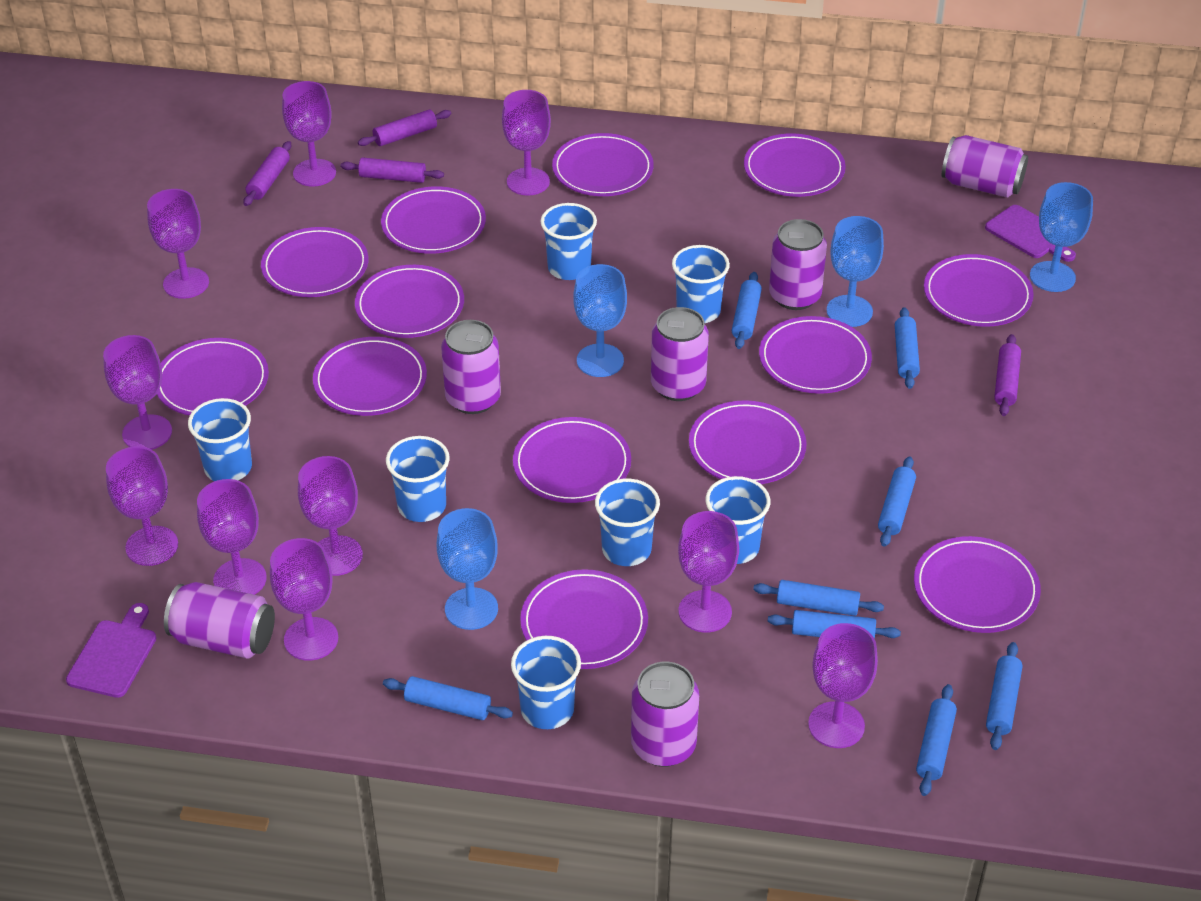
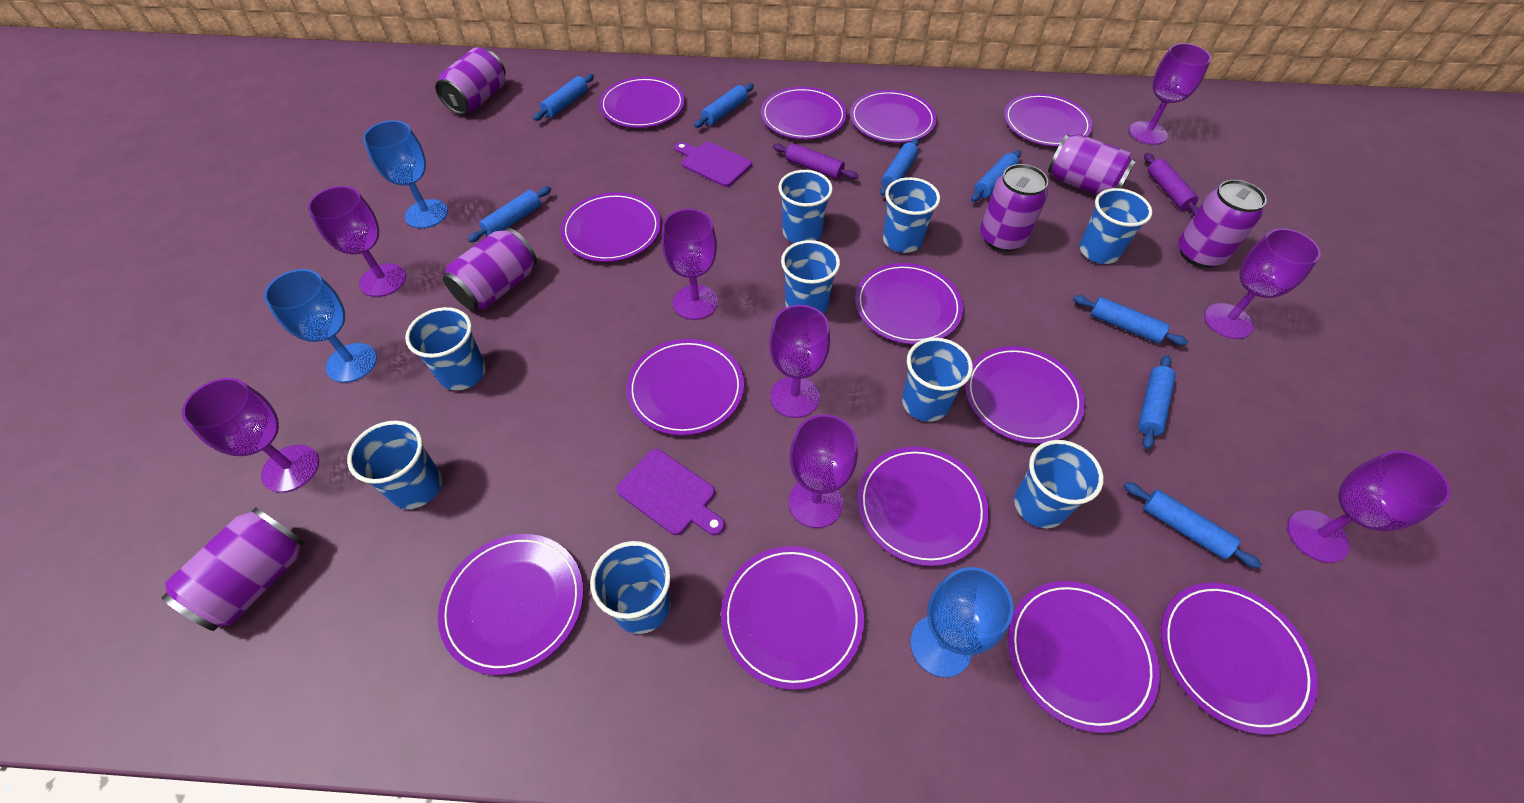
blue cup: [188,398,252,481] [386,436,450,522] [511,636,581,729] [540,203,597,280] [595,479,660,566] [672,245,730,323] [706,476,770,564] = 7 -> [347,421,442,509] [405,307,486,390] [590,541,671,634] [778,170,833,243] [781,240,840,314] [883,177,940,253] [902,338,973,422] [1014,440,1104,528] [1079,188,1152,264] = 9
blue goblet: [437,508,498,630] [573,264,627,377] [826,216,884,327] [1030,182,1093,292] = 4 -> [264,269,377,383] [363,120,448,228] [910,567,1013,677] = 3
purple goblet: [103,335,172,450] [106,446,178,566] [147,189,209,299] [197,479,267,595] [270,538,338,661] [282,81,336,186] [298,456,363,576] [502,90,551,196] [678,511,739,633] [808,623,878,748] = 10 -> [182,378,319,493] [308,186,406,297] [662,209,718,320] [769,305,830,418] [789,414,858,528] [1129,43,1211,145] [1204,228,1321,339] [1287,450,1450,563] = 8
purple rolling pin: [243,141,291,206] [340,157,444,183] [358,110,451,146] [994,334,1021,416] = 4 -> [773,143,859,179] [1144,153,1199,215] = 2

